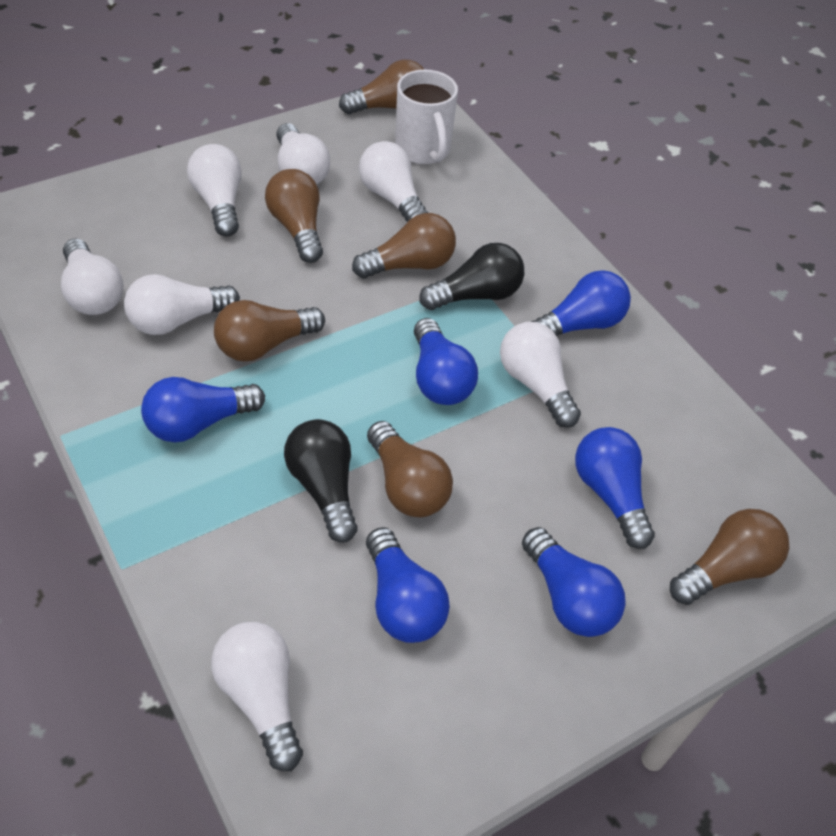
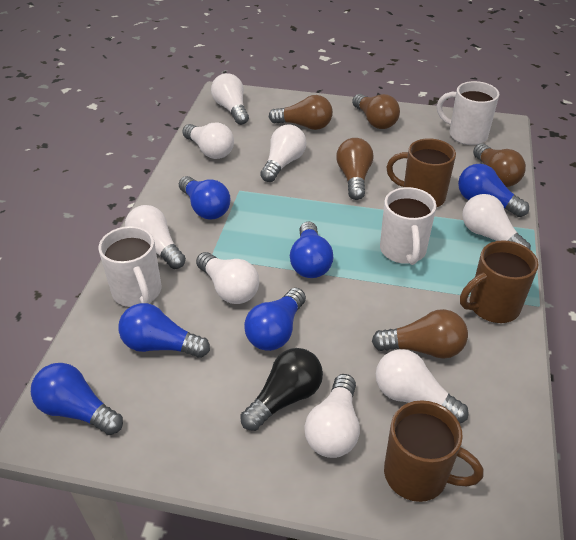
black light bulb: [284,419,358,542] [419,243,524,310] = 2 -> [240,348,323,431] = 1
brown light bulb: [214,300,325,362] [265,169,323,263] [339,60,424,114] [352,213,456,278] [367,421,453,517] [670,509,789,605] = 6 -> [269,95,333,130] [336,138,373,200] [352,94,400,129] [372,309,468,359] [473,144,526,187] = 5
brown mug: none = 0 -> [384,400,483,502] [387,138,456,207] [460,240,538,323] = 3
white light bulb: [61,238,124,315] [124,274,240,335] [187,144,242,236] [211,622,303,771] [276,123,330,185] [359,141,428,222] [500,322,581,428] = 7 -> [125,205,186,269] [182,122,234,159] [196,252,259,304] [211,73,249,125] [260,125,306,182] [304,374,360,458] [376,349,469,423] [462,194,531,249] = 8
white mug: [395,69,458,164] = 1 -> [98,226,161,307] [380,187,436,265] [437,81,499,145] = 3

